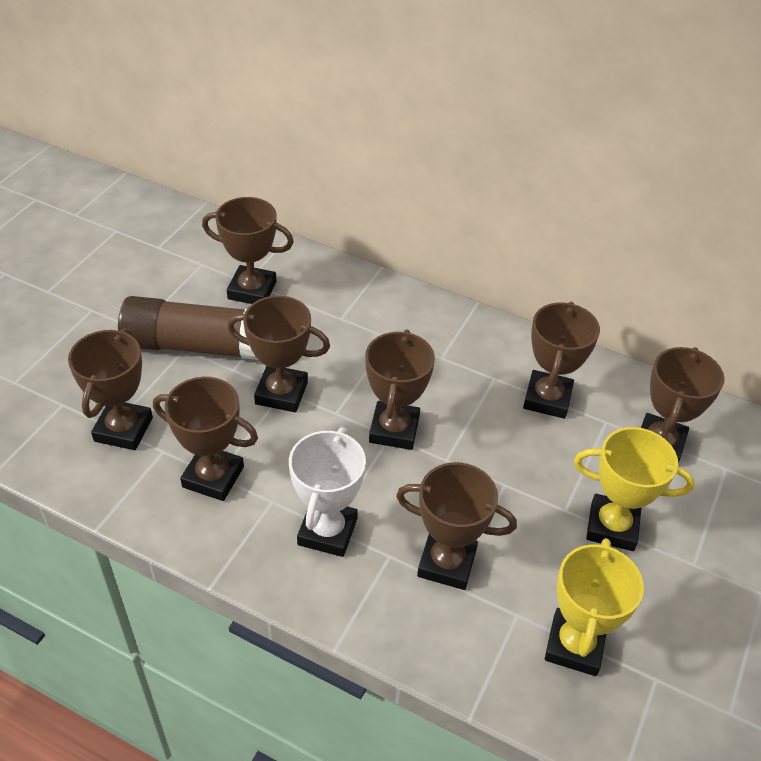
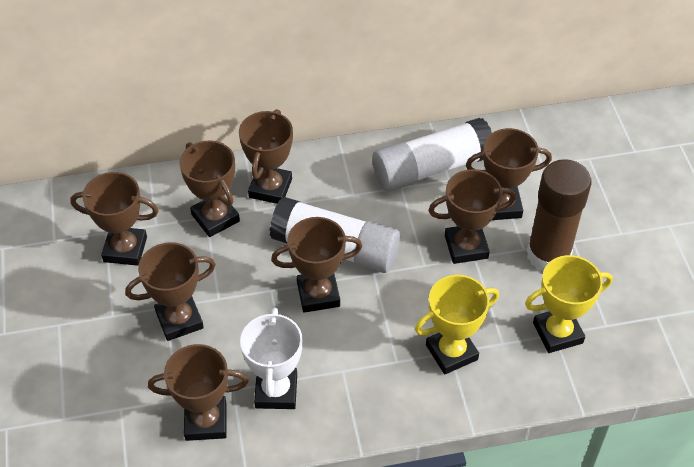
white glue stick: none = 0 -> [270,197,400,273] [372,118,492,191] = 2

